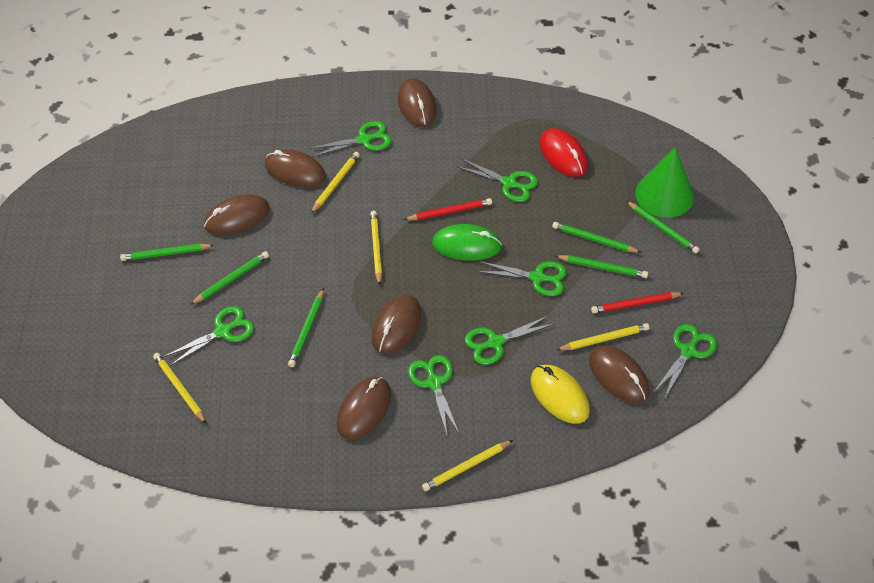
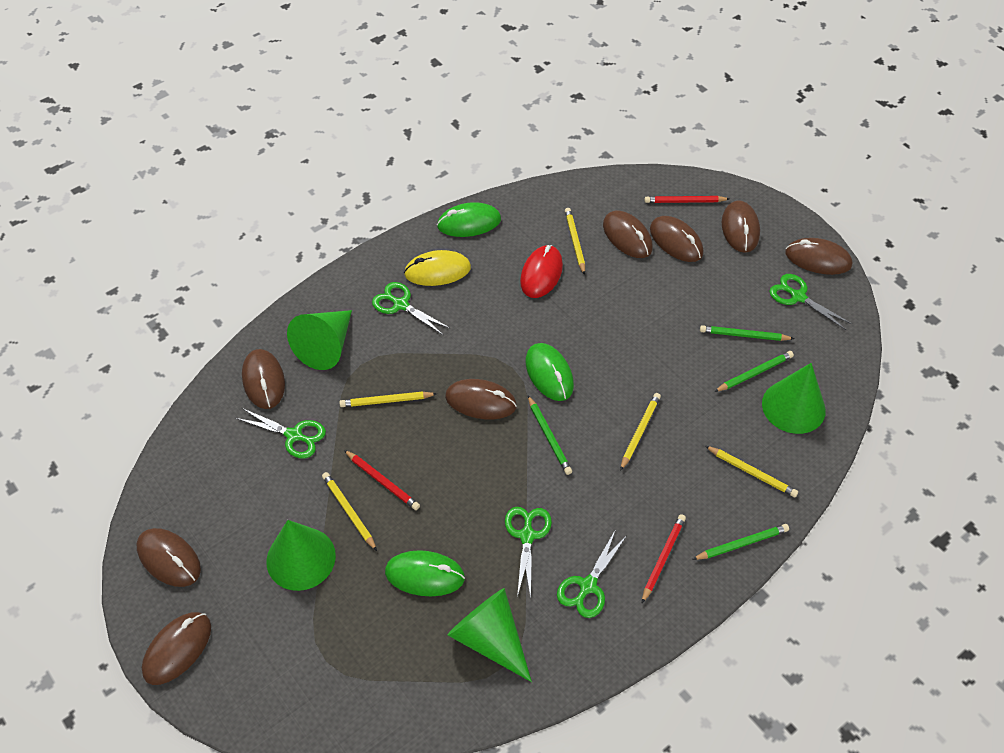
brown mouse: [204,194,270,235] [265,149,326,188] [337,377,391,440] [372,295,421,354] [398,78,436,127] [589,346,649,403] = 6 -> [136,528,201,587] [142,612,211,685] [242,349,285,409] [445,379,517,419] [603,210,653,258] [650,216,703,262] [722,200,760,253] [785,238,852,275] = 8
green cone: [635,147,694,218] = 1 -> [266,520,336,591] [287,310,352,370] [447,588,532,682] [762,363,826,434] = 4
green mouse: [432,224,502,261] = 1 -> [385,550,465,596] [437,202,501,237] [526,343,574,401] = 3
green pencil: [120,244,214,261] [190,251,269,305] [288,288,324,367] [552,222,642,253] [556,255,648,278] [626,201,700,254] = 6 -> [528,396,572,475] [692,524,789,560] [700,325,795,341] [714,351,794,392] = 4
green scissors: [164,306,254,366] [309,121,392,157] [408,355,460,438] [456,158,538,202] [465,315,554,365] [477,261,567,296] [653,324,717,397] = 7 -> [236,408,326,458] [372,282,451,335] [505,507,552,598] [557,529,627,618] [769,274,852,330] = 5
red pencil: [404,198,492,220] [591,292,684,313] = 2 -> [344,450,420,510] [642,514,686,603] [644,196,729,203] = 3

